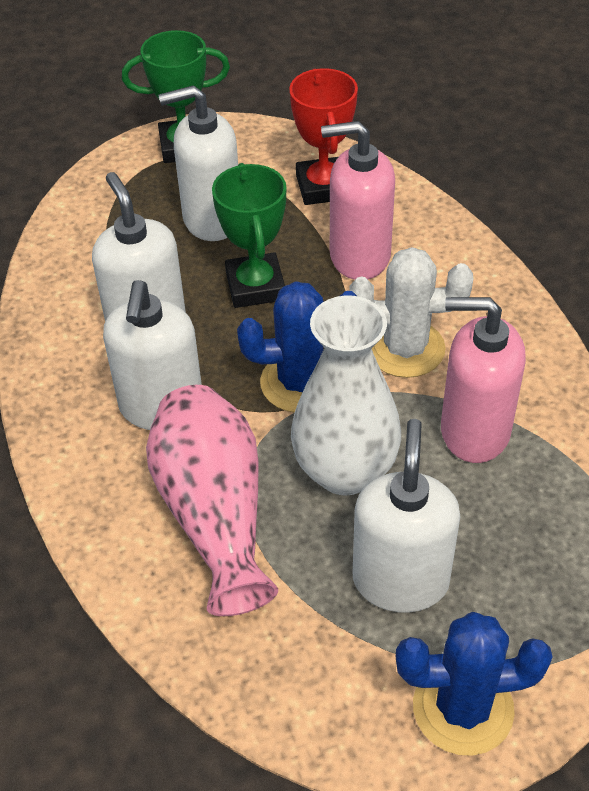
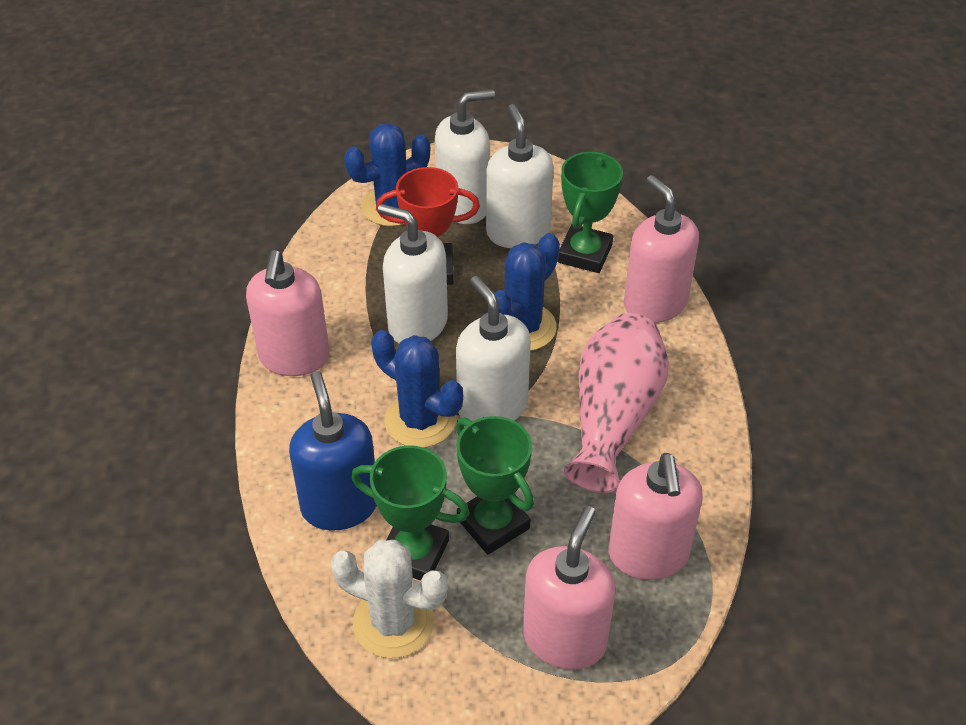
blue cactus: [237,281,357,412] [396,612,553,756] = 2 -> [344,123,430,226] [371,330,463,448] [494,233,560,351] = 3
blue soap dispenser: none = 0 -> [289,371,377,530] = 1
green trophy: [122,30,230,163] [212,163,286,308] = 2 -> [351,445,470,581] [456,416,534,554] [558,152,623,273] = 3
pink soap dispenser: [321,121,395,280] [441,297,526,463] = 2 -> [246,250,329,376] [523,506,616,670] [609,453,703,580] [624,175,699,323] = 4
white vase: [291,295,401,495] = 1 -> none = 0

